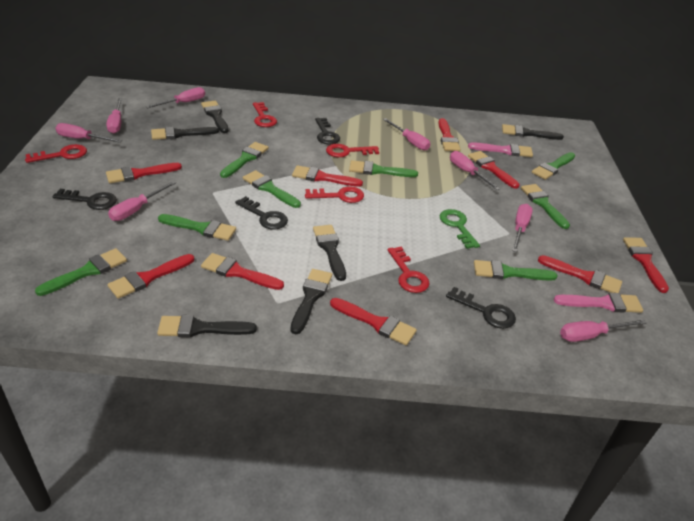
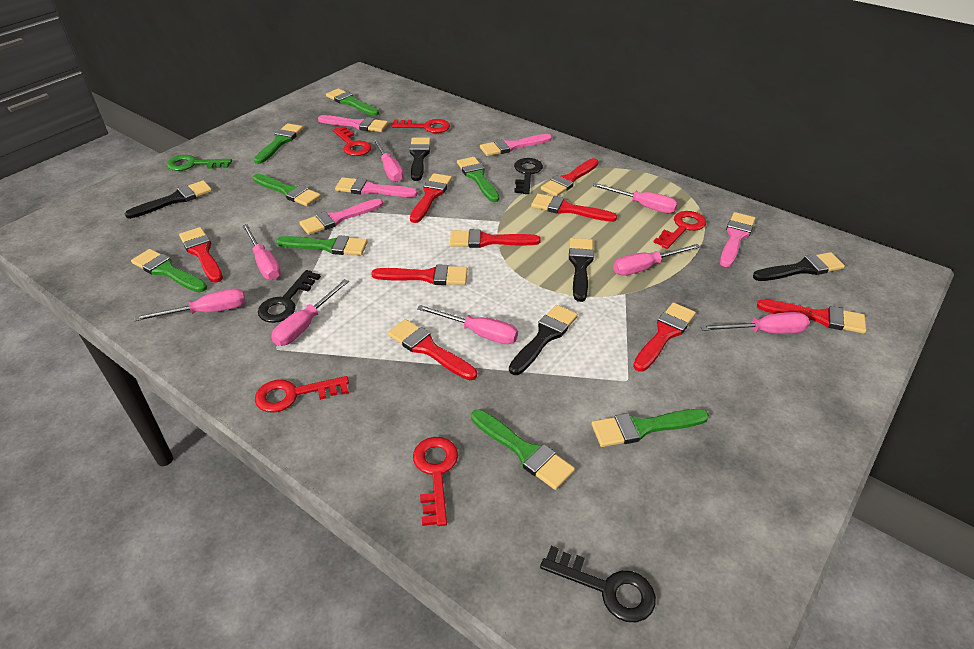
black brush: [151,127,219,140] [157,315,257,337] [201,101,229,133] [290,269,332,334] [313,225,346,281] [502,124,564,140] = 6 -> [125,180,212,219] [409,138,431,181] [509,305,578,375] [569,238,594,302] [753,252,845,281] = 5
black key: [53,189,117,210] [235,196,288,229] [315,118,340,144] [446,287,516,329] = 4 -> [258,270,321,323] [514,158,543,194] [540,546,656,622] = 3
pink brush: [468,142,533,157] [554,293,643,313] = 2 -> [299,199,383,235] [318,115,388,132] [335,177,418,197] [480,134,552,156] [720,212,755,267] = 5

